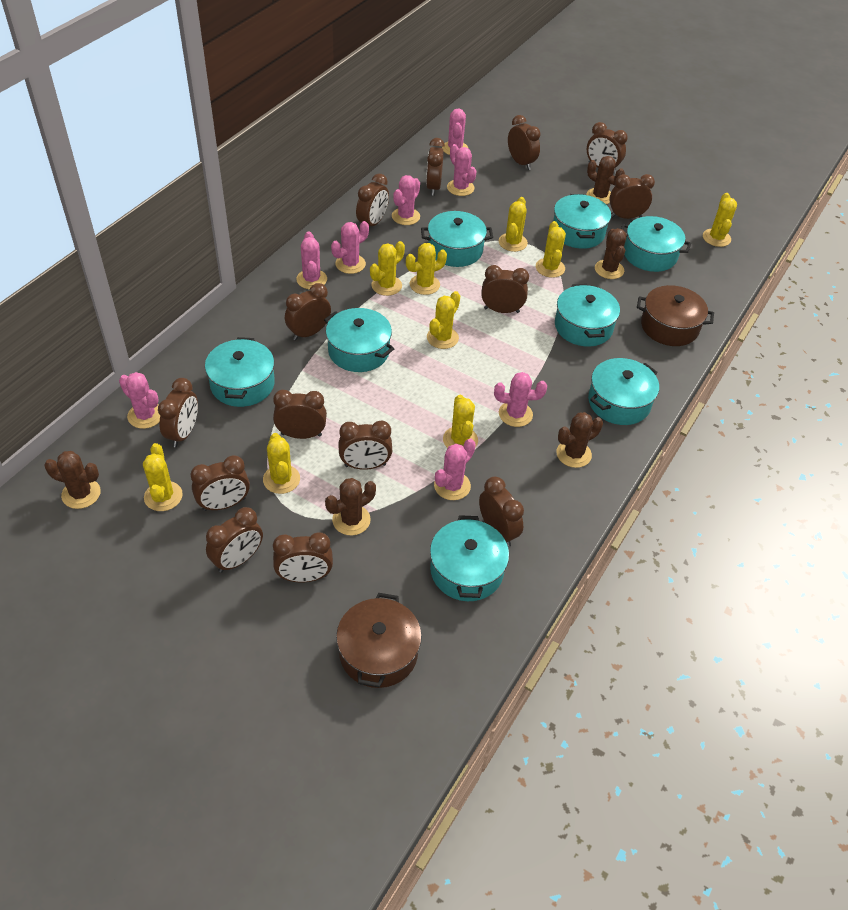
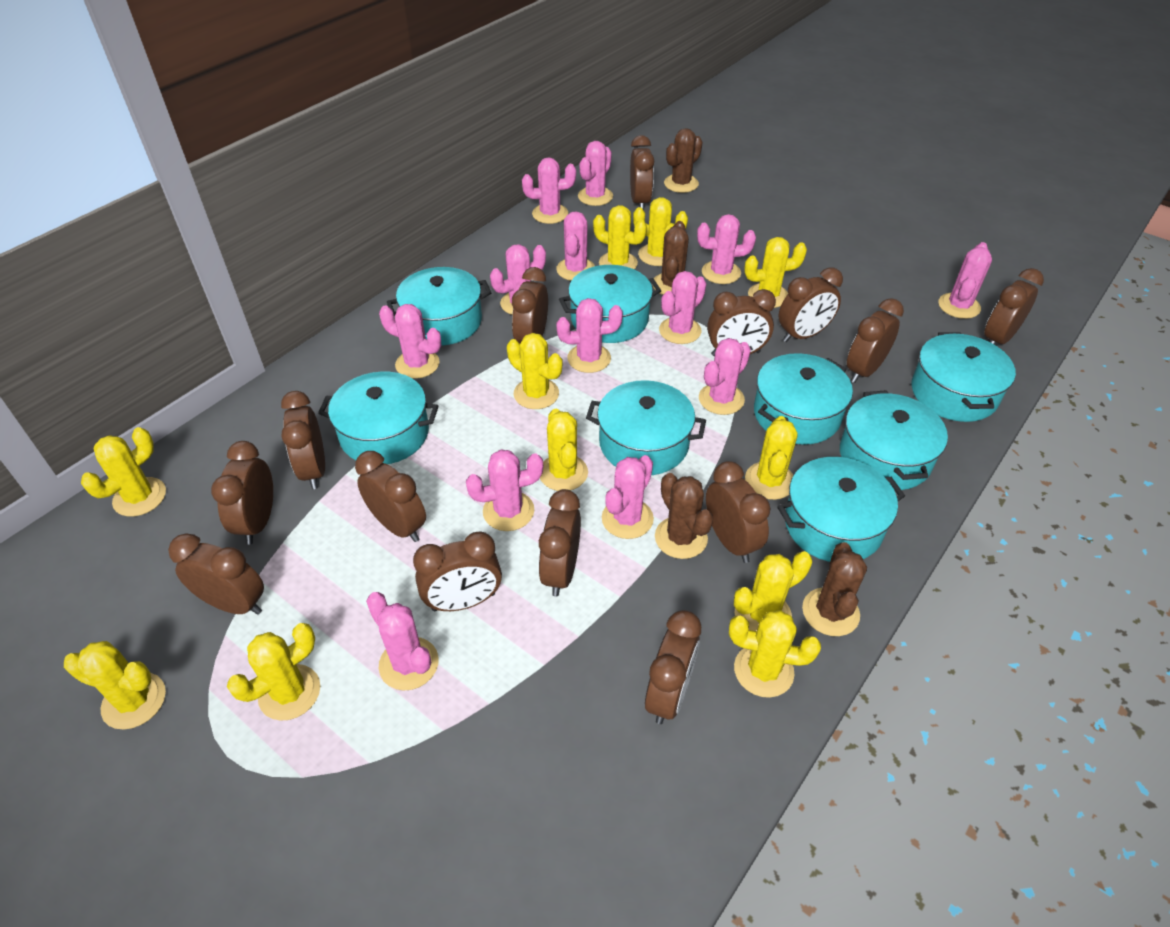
brown cactus: [44,451,101,509] [325,478,376,536] [556,412,603,468] [586,156,625,204] [595,228,627,279] = 5 -> [652,221,689,295] [655,473,713,559] [664,128,703,193] [802,542,867,636] = 4
brown pot: [336,593,422,688] [637,285,714,346] = 2 -> none = 0
pink cactus: [119,372,160,429] [296,231,327,289] [331,221,369,274] [392,175,420,225] [434,439,476,500] [442,108,468,155] [447,144,477,196] [494,372,547,427] = 8 -> [366,592,439,691] [379,304,441,379] [466,449,543,531] [490,244,546,315] [522,157,576,224] [556,211,595,281] [556,298,623,373] [578,141,613,206] [602,455,654,539] [659,271,706,344] [697,214,756,284] [699,338,751,415] [938,242,992,319] = 13
yellow cactus: [143,443,183,511] [263,433,300,494] [370,241,405,296] [406,243,447,295] [427,291,460,349] [443,395,478,448] [499,197,528,252] [536,221,566,278] [703,193,737,247] = 9 -> [64,641,166,730] [81,427,166,517] [227,623,320,721] [507,333,562,409] [540,409,588,491] [593,205,647,269] [633,197,688,266] [729,610,821,698] [734,551,812,631] [744,237,807,308] [745,416,798,500] = 11

